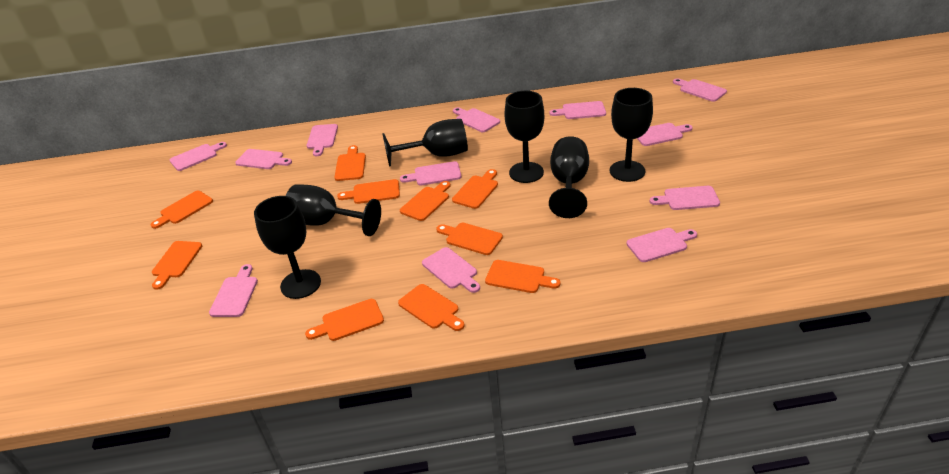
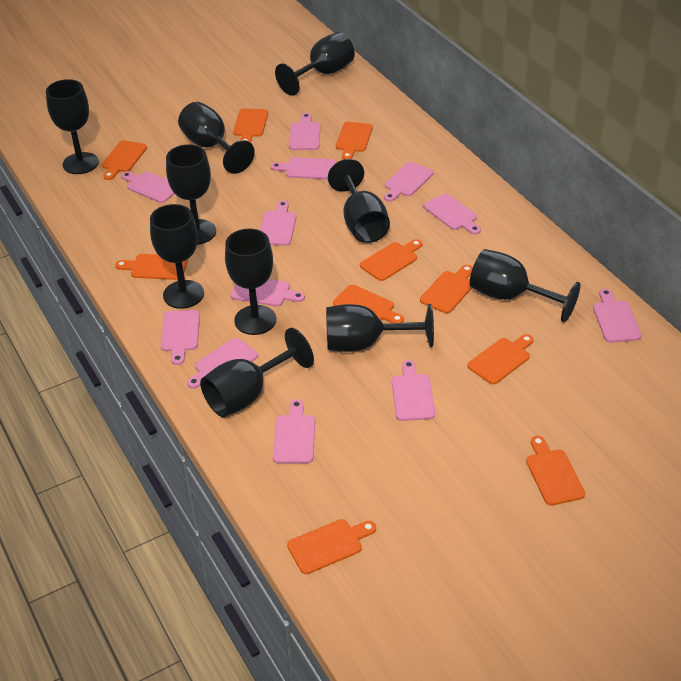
black goblet: [254,196,321,299] [286,184,381,236] [382,119,468,167] [505,91,544,183] [549,136,589,218] [610,88,653,182] = 6 -> [46,79,99,174] [150,204,204,309] [166,144,216,245] [178,102,255,174] [200,328,314,417] [225,229,276,335] [275,32,355,96] [326,304,434,352] [328,159,390,243] [470,249,580,323] = 10

